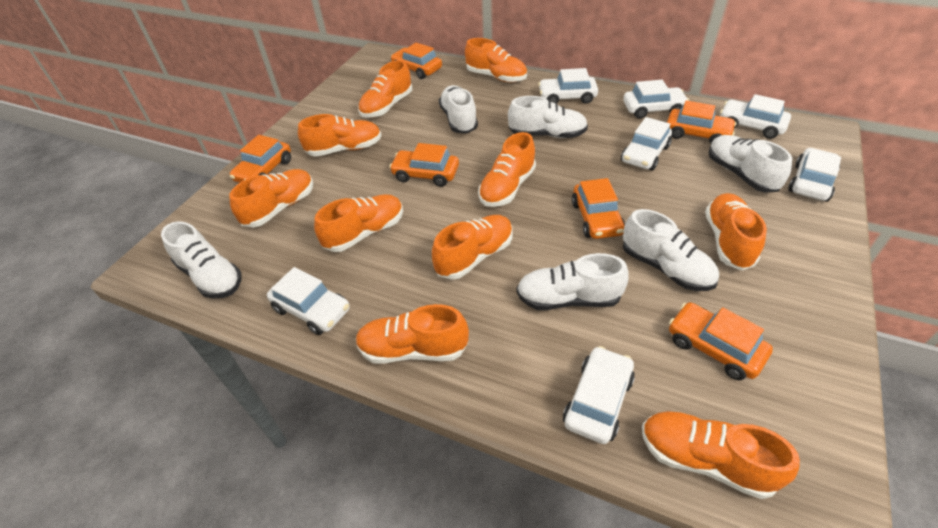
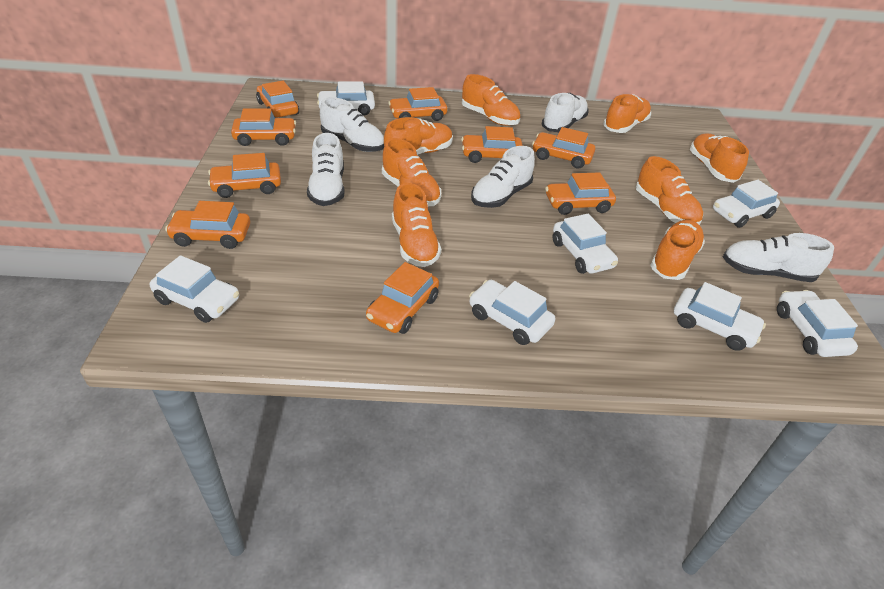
orange car: [230,135,291,183] [389,143,459,187] [391,43,442,79] [572,178,625,239] [667,100,737,144] [669,302,773,380] = 6 -> [165,201,250,249] [208,153,281,198] [231,108,296,146] [256,81,299,117] [366,262,439,334] [388,87,447,121] [461,126,523,163] [532,127,595,169] [545,172,616,215] = 9
orange shoe: [229,169,313,227] [298,114,382,157] [314,194,403,252] [356,304,469,364] [358,60,412,118] [432,215,513,280] [465,38,527,82] [478,132,536,207] [642,411,800,499] [705,193,767,270] = 10 -> [382,138,441,206] [384,117,453,155] [392,183,441,267] [462,74,520,126] [603,94,651,133] [636,156,703,225] [650,220,705,280] [690,134,749,183] = 8
white shoe: [161,221,242,298] [439,85,478,133] [508,96,588,138] [516,253,629,310] [623,209,719,291] [708,135,792,192] = 6 -> [307,133,345,206] [320,97,384,152] [471,146,535,208] [542,93,589,132] [723,233,834,282] = 5

